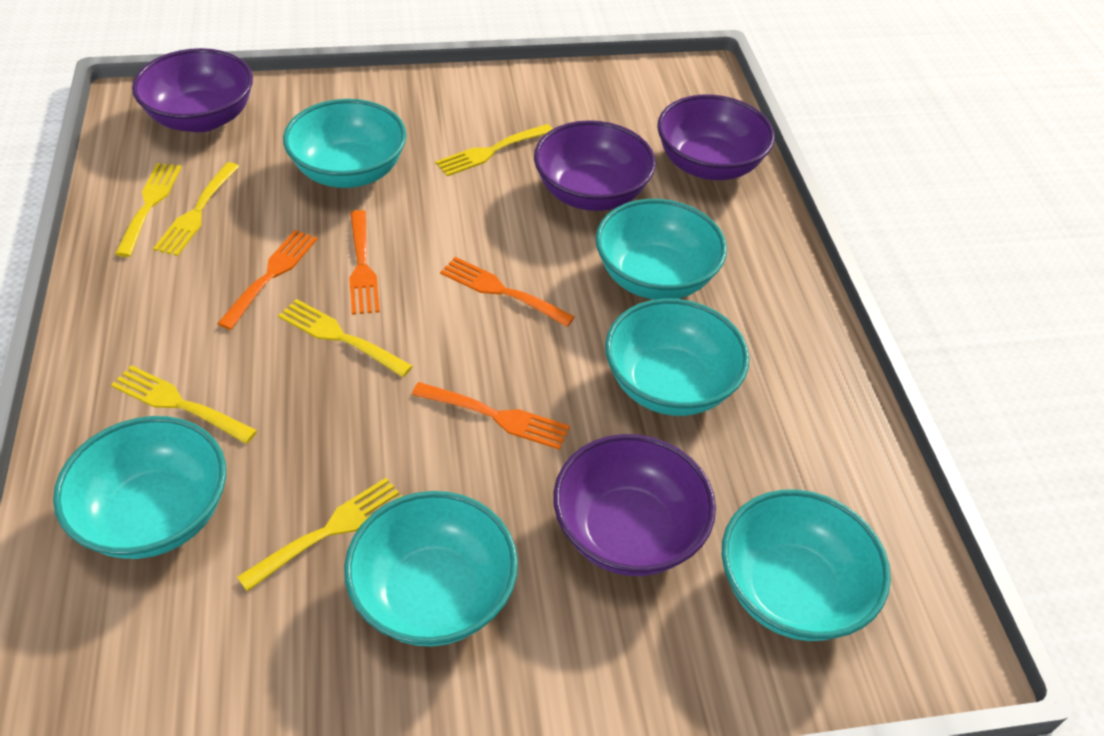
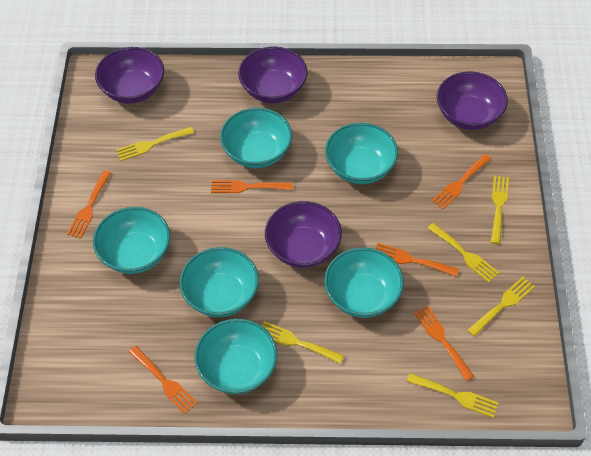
orange fork: [217,230,317,330] [349,210,380,315] [412,382,570,450] [440,257,575,327] = 4 -> [67,171,111,239] [129,346,197,414] [211,180,293,193] [376,243,459,277] [414,306,474,381] [432,154,491,210] = 6

